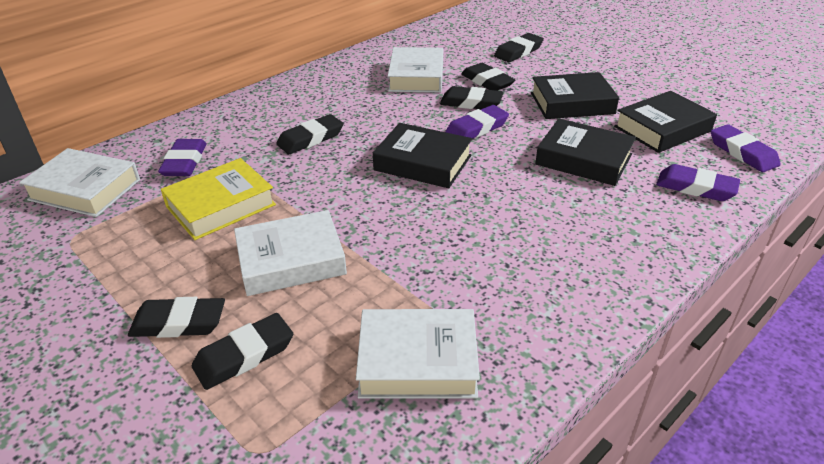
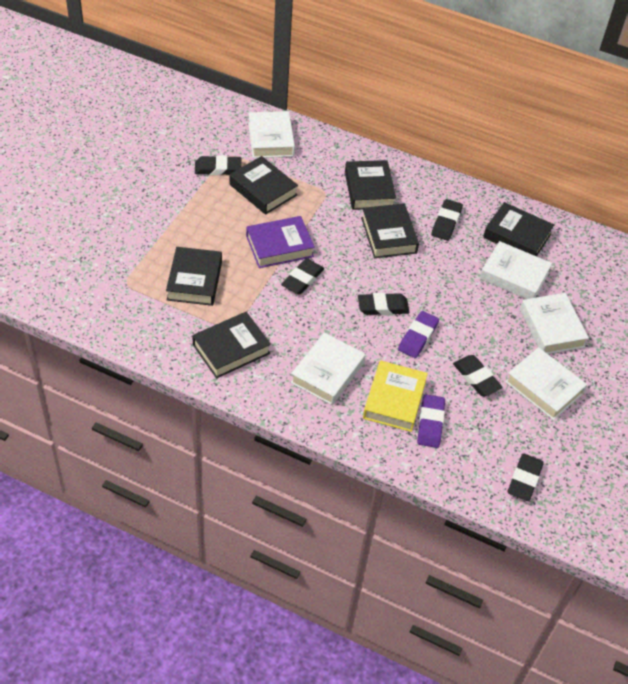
black book: [373,123,472,188] [531,72,619,119] [535,119,636,186] [614,91,717,153] = 4 -> [166,247,222,306] [192,312,271,379] [229,156,298,215] [345,160,396,210] [361,203,419,258] [483,202,554,256] = 6
purple book: none = 0 -> [246,216,315,268] = 1
purple eraser: [158,139,207,176] [445,105,509,139] [656,164,740,201] [711,124,781,172] = 4 -> [398,311,439,358] [417,394,445,448] = 2
white book: [19,148,140,217] [234,210,347,296] [356,309,480,399] [388,47,443,93] = 4 -> [248,111,295,158] [291,332,366,405] [480,241,552,299] [505,347,587,420] [520,293,589,354] = 5

